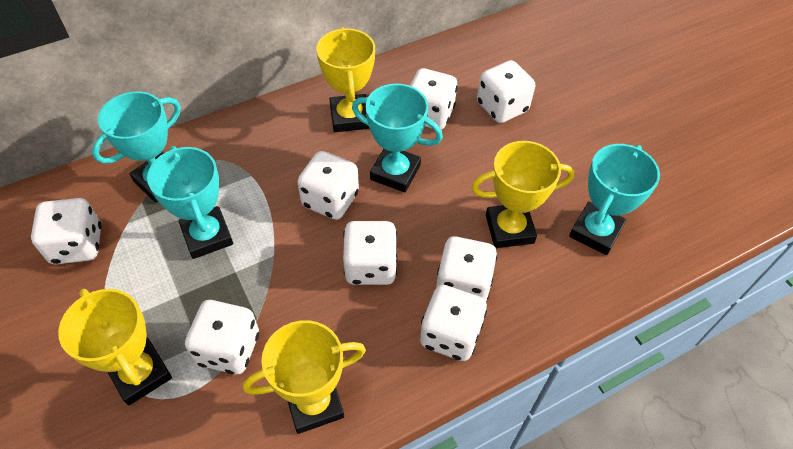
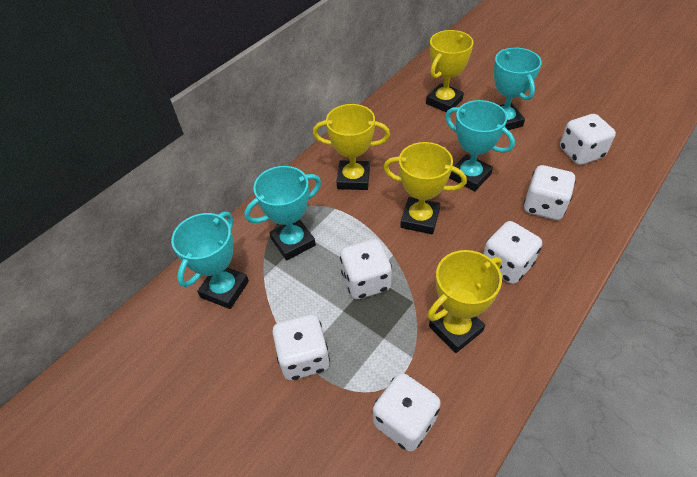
white dice: [31,198,102,264] [185,300,259,374] [297,151,359,220] [343,221,398,285] [410,68,458,130] [420,285,487,361] [436,236,497,301] [477,60,535,123] = 8 -> [272,314,330,380] [340,239,392,299] [373,373,441,452] [483,221,542,284] [524,165,576,220] [560,114,616,165] = 6

